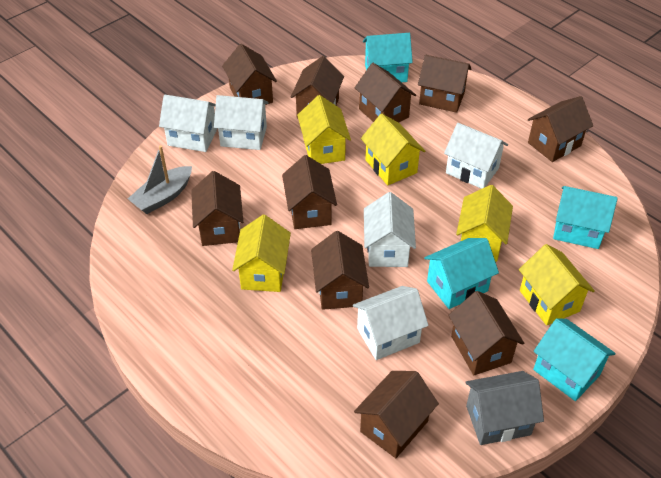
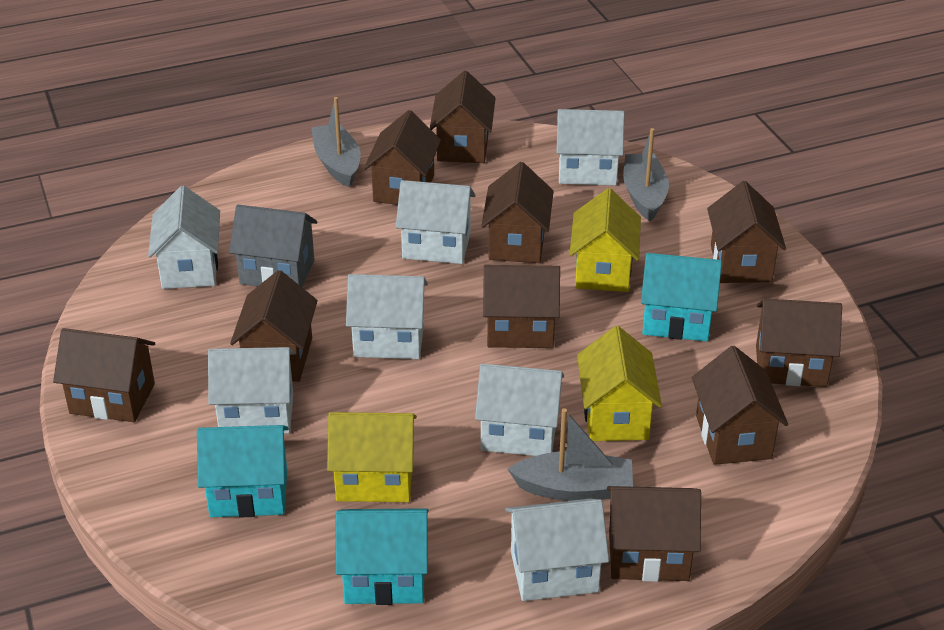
grey boat: [128,145,192,214] = 1 -> [311,97,360,187] [508,408,633,501] [623,128,669,222] = 3
turquoise house: [363,33,413,82] [424,238,499,309] [533,318,616,401] [553,186,618,249] = 4 -> [197,425,289,518] [336,508,429,605] [641,253,722,342] = 3
white house: [159,95,217,152] [214,95,269,150] [353,286,429,360] [364,192,416,267] [444,123,508,189] = 5 -> [148,186,220,289] [208,347,295,434] [346,274,428,359] [396,180,475,264] [475,364,564,456] [505,499,609,601] [556,109,624,185] = 7
yellow house: [232,215,291,292] [297,95,351,164] [361,114,425,185] [456,185,513,262] [519,244,595,326] = 5 -> [327,412,417,502] [569,188,641,292] [577,326,662,441] = 3

